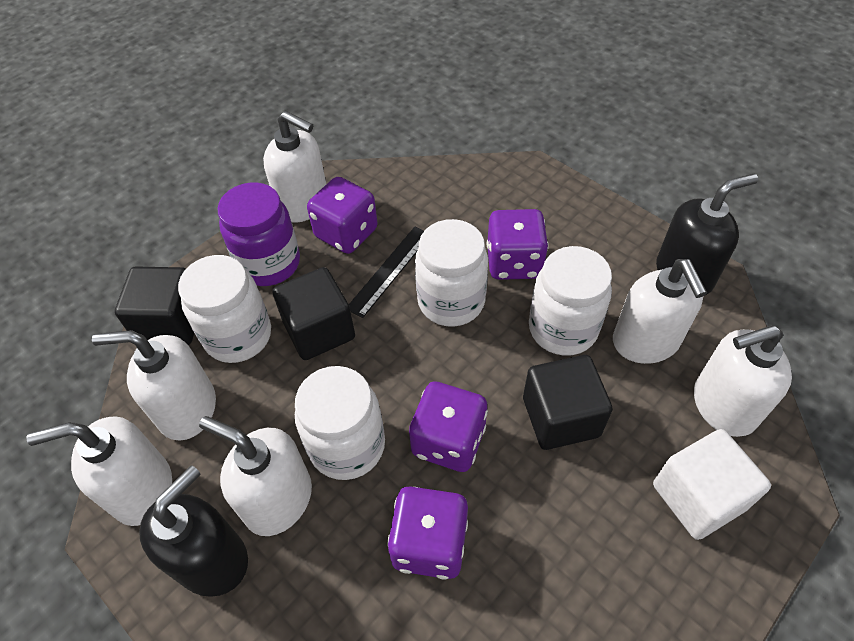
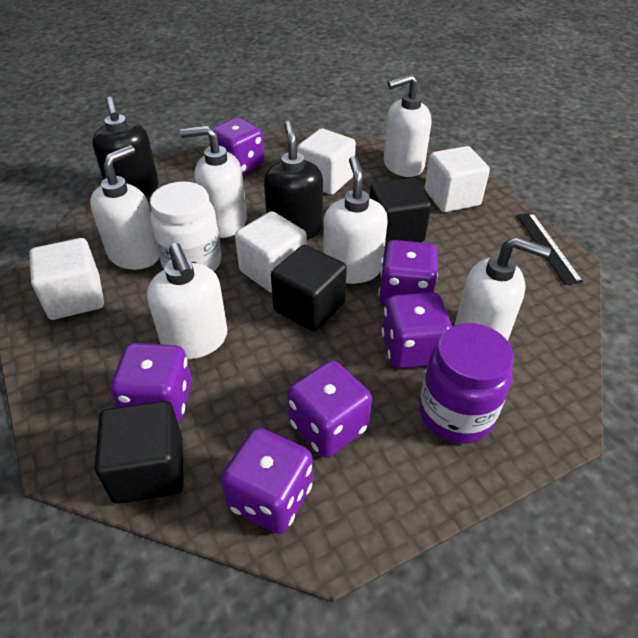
purple dice: [307,177,378,254] [387,487,468,580] [409,382,488,472] [487,209,549,280] = 4 -> [110,343,192,423] [212,117,264,174] [221,428,313,534] [287,360,372,458] [378,240,438,306] [382,292,452,369] = 6
white cube: [653,429,771,540] = 1 -> [29,238,104,320] [235,211,307,293] [297,128,356,195] [425,146,490,212] = 4
white jar: [178,255,271,363] [295,366,385,480] [415,219,488,327] [529,246,612,356] = 4 -> [150,181,222,271] = 1

